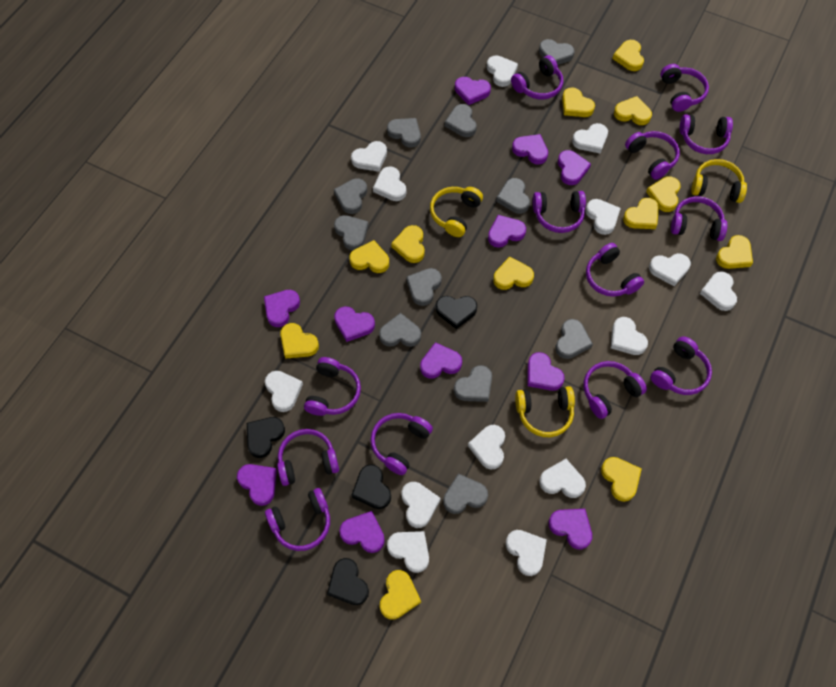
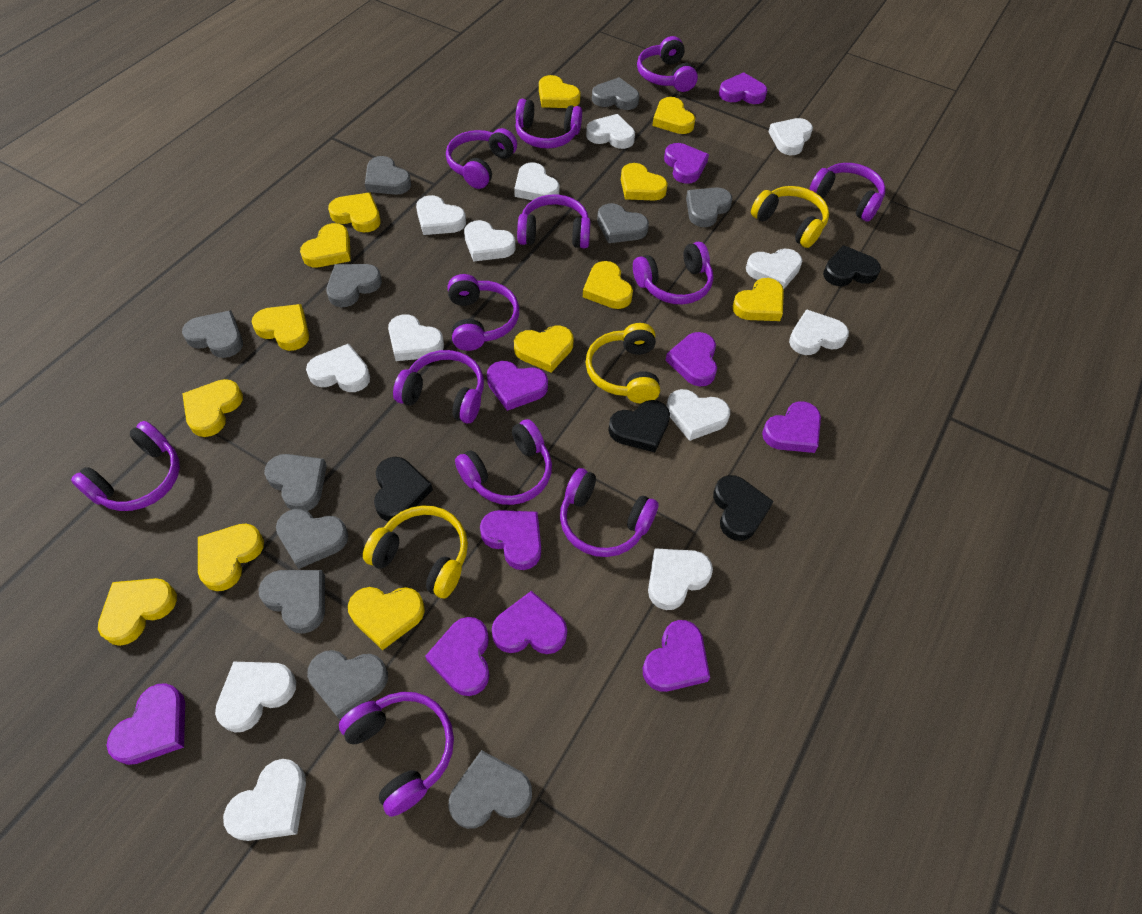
purple headphones: [265,488,330,551] [277,429,339,486] [304,357,361,416] [370,413,433,475] [511,55,563,99] [533,191,586,233] [583,361,647,419] [586,243,644,297] [625,131,680,180] [650,336,712,395] [660,64,709,112] [671,196,727,241] [680,114,733,154] = 13 -> [71,421,180,511] [339,692,454,817] [393,350,484,423] [446,128,517,189] [448,274,519,351] [455,419,552,505] [515,99,582,148] [517,194,591,248] [560,468,658,557] [633,242,713,304] [637,36,698,92] [809,163,886,222] = 12
purple heart: [237,464,277,506] [264,290,300,327] [334,306,375,342] [339,511,385,553] [420,342,462,379] [455,77,491,105] [488,215,526,248] [512,134,548,164] [528,352,565,391] [548,509,592,550] [558,150,591,185] = 11 -> [106,683,185,765] [425,617,490,696] [480,510,541,570] [487,361,548,411] [492,591,567,654] [643,620,710,692] [664,143,709,184] [666,332,717,387] [719,72,767,104] [762,401,821,453] = 10
white heart: [265,371,303,412] [351,141,387,172] [373,166,406,201] [387,531,429,573] [402,482,441,528] [468,425,505,469] [487,55,518,87] [506,530,547,576] [539,459,586,498] [572,123,608,153] [586,199,621,235] [611,317,648,355] [649,253,691,286] [700,271,737,311] = 14 -> [215,662,296,733] [223,759,306,841] [306,343,370,392] [388,314,444,361] [416,195,466,235] [464,220,516,262] [514,162,560,200] [586,114,635,149] [648,548,713,610] [666,389,730,441] [746,249,802,290] [768,118,813,155] [789,309,849,355] = 13
yellow heart: [280,323,319,359] [349,240,389,273] [380,570,421,620] [391,225,425,263] [493,257,534,290] [562,87,595,117] [601,457,642,502] [612,40,644,71] [614,96,652,125] [623,198,659,229] [646,177,681,212] [716,235,753,269] = 12 -> [98,578,177,646] [182,379,243,437] [198,524,264,591] [252,304,309,351] [300,223,351,267] [328,193,381,232] [348,587,425,650] [514,326,573,373] [539,75,581,108] [583,261,633,309] [621,163,668,200] [652,97,695,134] [732,278,784,321] = 13

